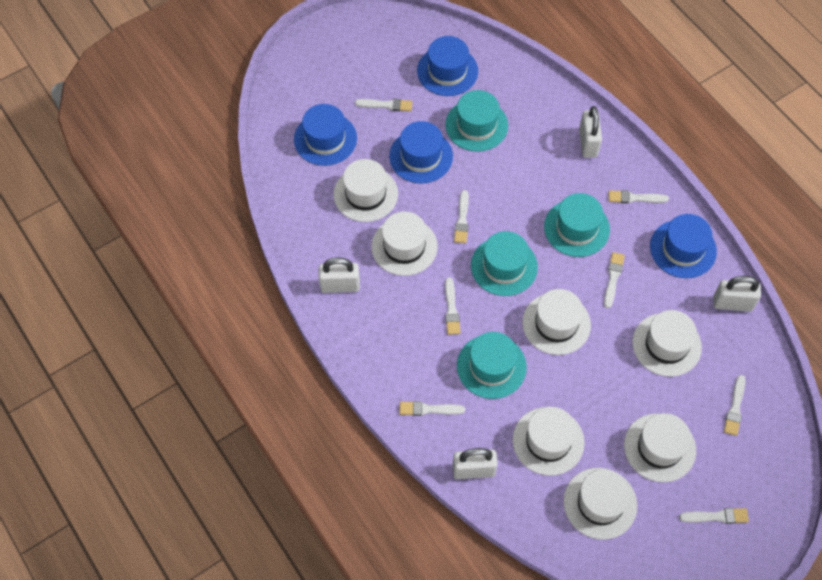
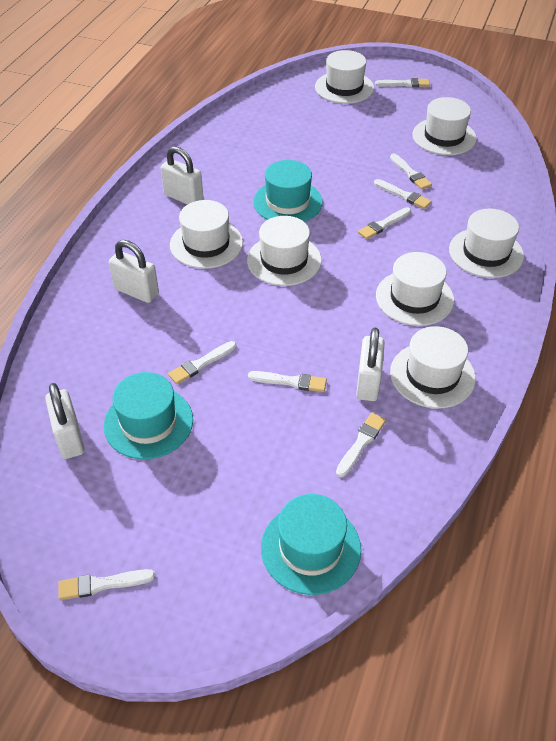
blue hat: [294,104,357,166] [389,121,453,184] [417,36,478,96] [650,214,717,278] = 4 -> none = 0
turquoise hat: [445,90,508,152] [457,332,527,399] [471,231,538,296] [544,193,610,257] = 4 -> [104,372,193,459] [253,160,323,222] [261,494,361,595] = 3

